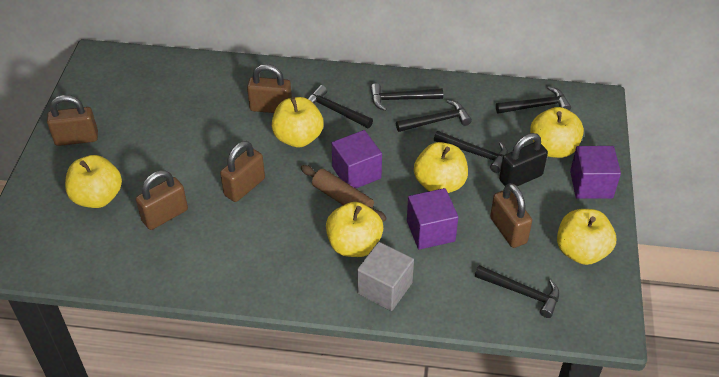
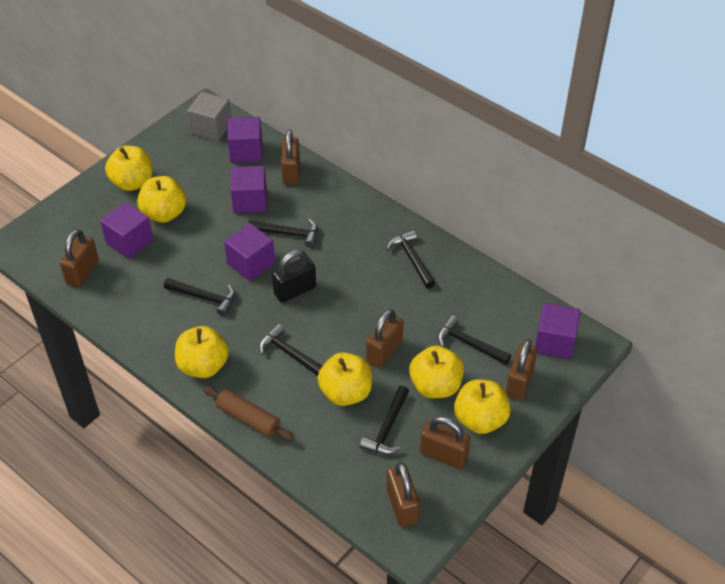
brown padlock: [47,95,98,146] [136,170,188,230] [220,141,265,202] [247,64,292,113] [490,183,532,248] = 5 -> [60,229,99,287] [281,129,300,185] [366,309,404,368] [387,462,420,527] [420,416,471,469] [506,339,537,400] = 6
purple cube: [332,130,382,188] [407,188,458,250] [570,146,621,199] = 3 -> [100,202,153,259] [224,223,275,281] [228,117,262,163] [231,166,267,213] [535,303,580,359] = 5

